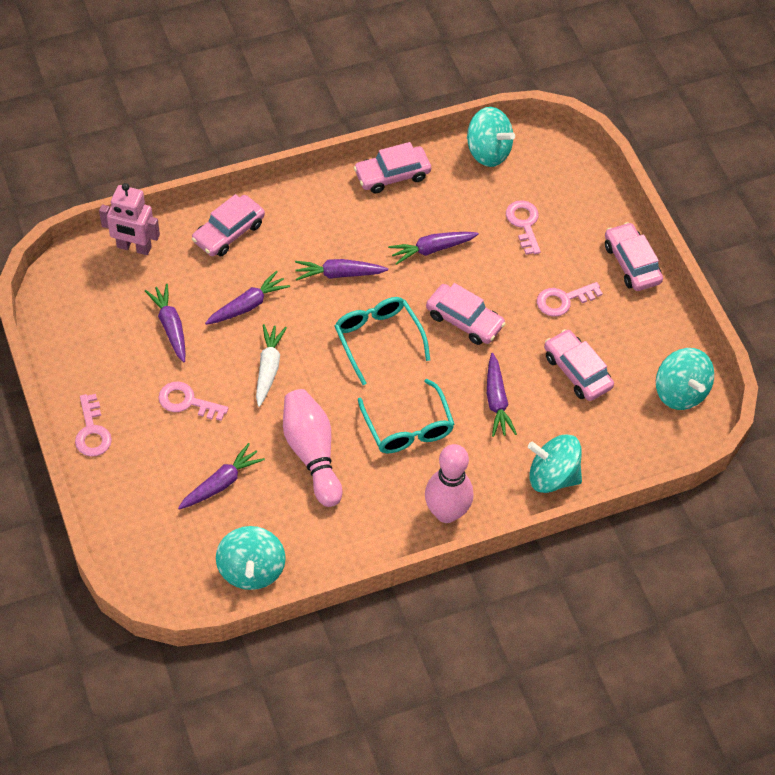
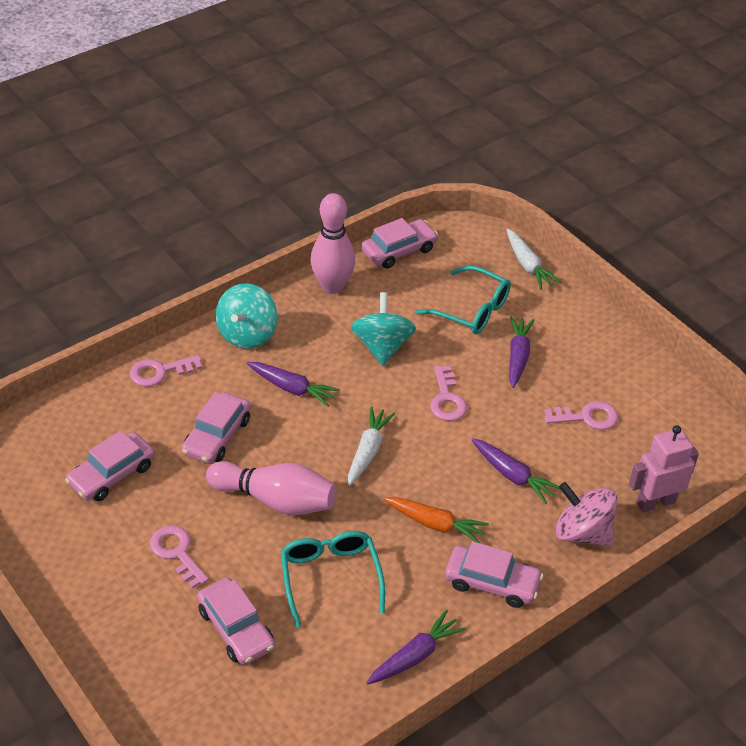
orange carrot: none = 0 -> [383,497,489,543] = 1
pink spinning top: none = 0 -> [555,482,618,547] = 1
purple carrot: [145,284,185,363] [178,443,265,510] [205,271,290,325] [295,259,388,280] [388,232,479,265] [487,353,517,437] = 6 -> [247,362,340,407] [366,610,466,684] [472,438,560,504] [509,316,534,388] = 4
turquoise spinning top: [216,526,286,590] [467,107,515,167] [528,434,582,493] [656,348,714,410] = 4 -> [216,283,277,349] [351,292,416,365] = 2
white carrot: [256,324,287,407] = 1 -> [348,407,395,486] [507,229,561,290] = 2

